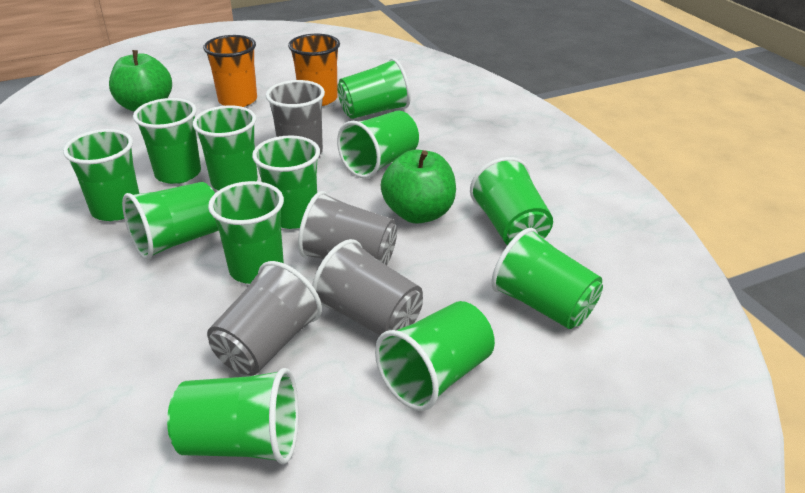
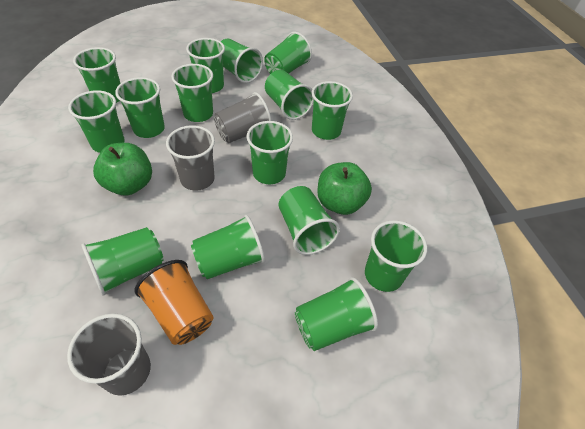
green cup: [63,129,139,221] [122,182,218,260] [133,98,201,184] [167,368,299,464] [193,105,258,190] [208,181,284,284] [252,135,320,229] [337,58,411,119] [337,111,419,179] [375,301,495,411] [470,157,553,245] [491,228,603,329] = 12 -> [68,90,125,153] [73,47,121,103] [81,227,164,296] [115,77,165,138] [171,64,213,122] [186,38,225,93] [191,215,265,279] [221,39,263,83] [247,121,293,184] [264,32,312,74] [265,70,313,120] [279,186,340,255] [295,277,378,351] [312,81,353,140] [365,220,427,292] = 15
grey cup: [207,261,322,375] [266,80,325,154] [298,191,397,265] [312,239,423,335] = 4 -> [67,313,151,396] [166,125,215,191] [214,92,272,143] = 3
orange cup: [203,35,257,107] [288,34,340,106] = 2 -> [135,260,214,345] = 1

